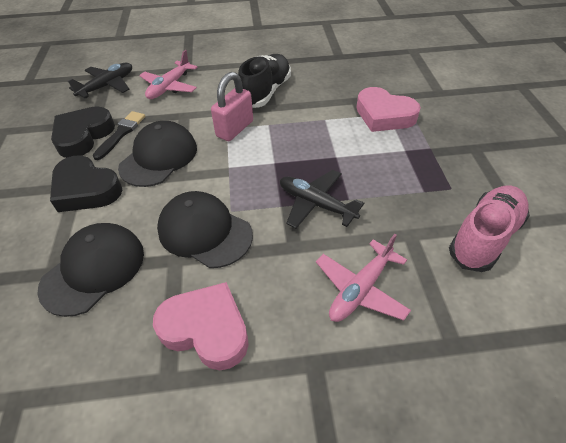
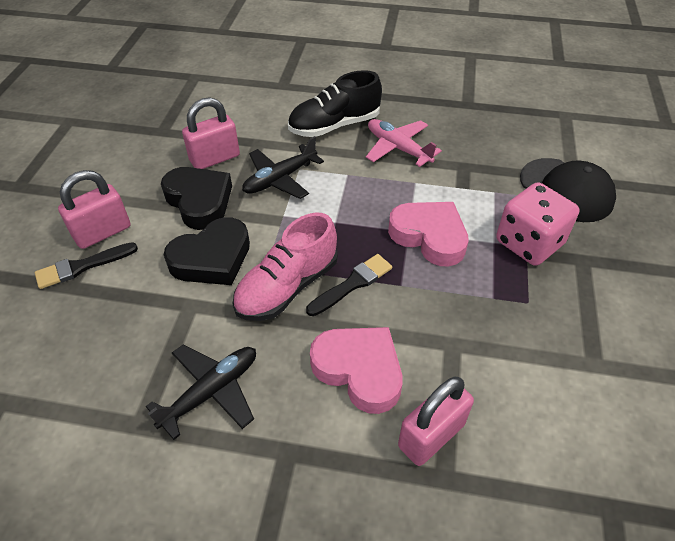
black brush: [93,111,145,160] = 1 -> [35,242,138,289] [306,254,392,316] = 2
black cap: [37,223,144,317] [118,121,197,187] [157,191,253,268] = 3 -> [520,158,616,222] = 1
pink dice: none = 0 -> [496,182,579,266] = 1
pink padlock: [211,72,253,141] = 1 -> [58,170,130,249] [182,97,240,169] [398,377,474,466] = 3
pink plane: [139,50,198,99] [316,234,411,322] = 2 -> [366,119,442,167] = 1

